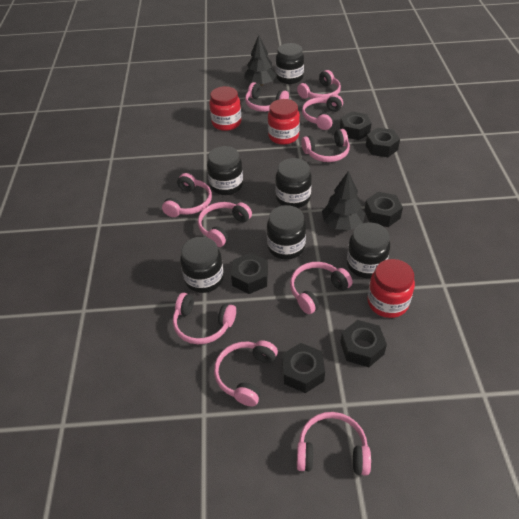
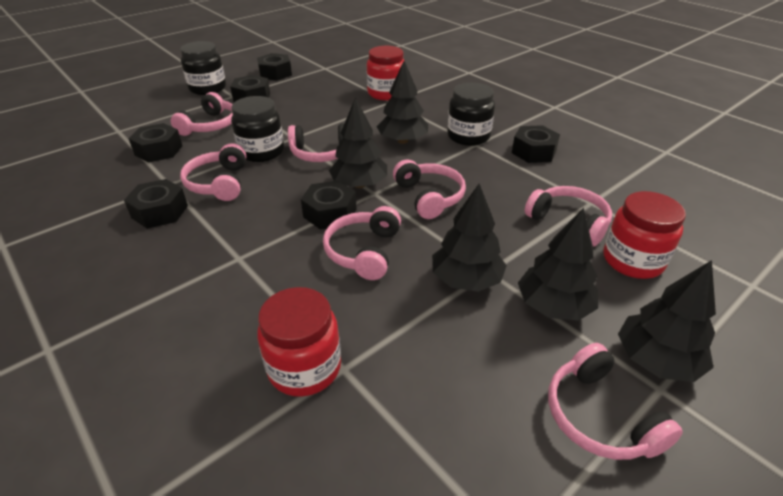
black jar: [180,237,224,293] [207,146,243,195] [267,205,306,260] [275,158,312,208] [276,43,304,84] [347,222,390,278] = 6 -> [180,41,226,95] [231,96,284,162] [447,83,495,146] = 3
black tree: [244,35,277,86] [322,171,365,230] = 2 -> [329,97,387,188] [377,61,428,144] [432,184,507,292] [518,208,598,321] [618,260,716,382] = 5
pink headphones: [162,173,212,217] [173,293,236,344] [198,202,252,247] [214,340,278,407] [245,82,289,112] [290,262,353,314] [297,70,341,99] [297,412,371,476] [301,129,350,162] [302,94,343,130] = 10 -> [171,92,233,136] [180,143,246,201] [288,123,344,162] [323,206,401,280] [393,159,466,219] [525,186,612,247] [548,343,683,460] = 7

